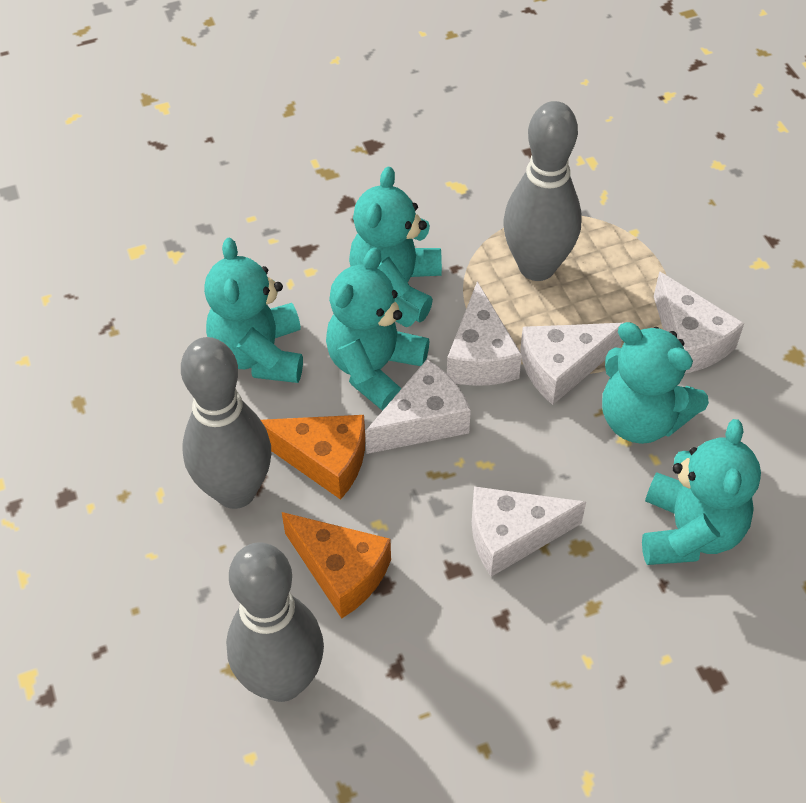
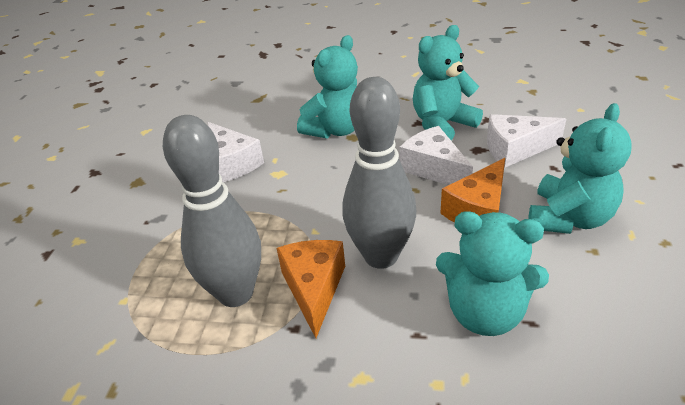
grey bowling pin: [181,337,271,509] [226,542,324,702] [503,101,582,281] = 3 -> [163,115,261,307] [342,77,416,269] = 2
turquoise teddy bear: [204,238,303,383] [326,248,429,411] [349,167,442,322] [602,322,709,444] [642,419,761,565] = 5 -> [297,35,358,139] [413,25,483,140] [436,211,549,336] [528,103,632,234] = 4
white cheese: [365,360,471,454] [447,281,522,386] [472,486,586,577] [520,323,623,405] [654,271,744,373] = 5 -> [207,122,264,182] [400,126,473,185] [487,114,566,168] = 3

